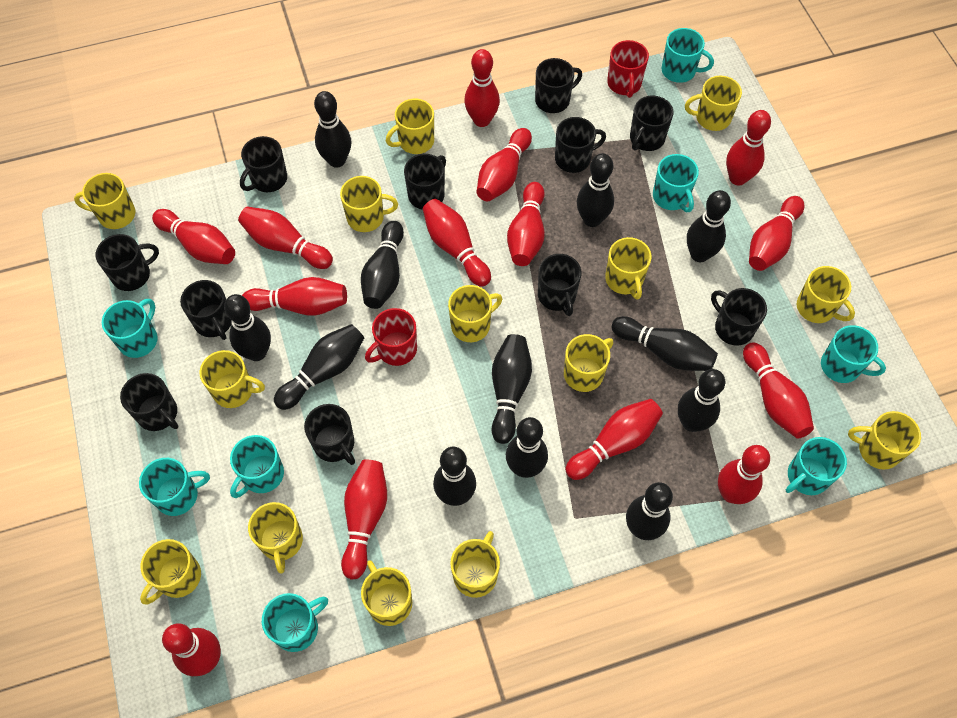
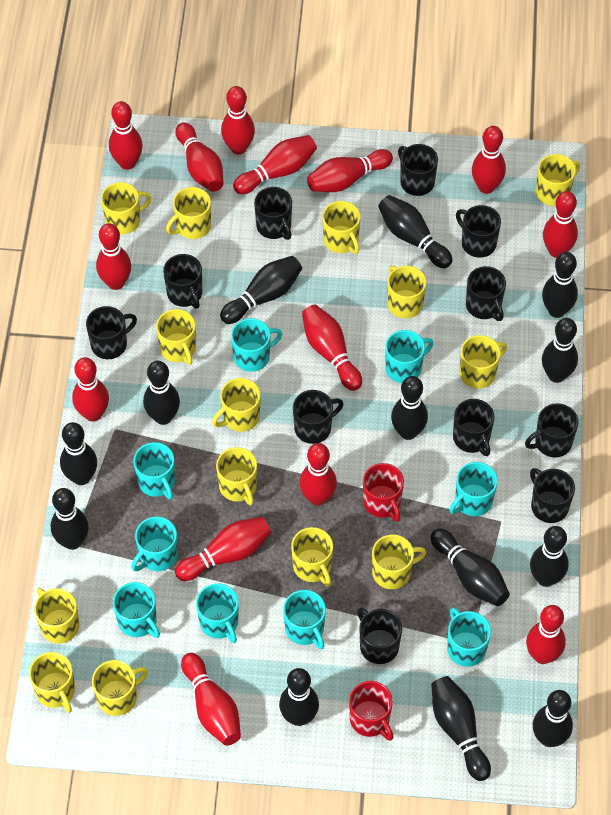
black bowling pin: [224,294,271,361] [274,324,364,410] [314,91,351,168] [361,221,404,309] [433,446,476,506] [492,334,532,444] [506,417,548,478] [577,153,614,227] [612,316,718,371] [626,482,673,540] [678,369,725,432] [687,190,731,262] = 12 -> [51,488,89,550] [60,422,97,485] [143,361,180,425] [220,256,302,324] [279,668,319,726] [378,195,453,268] [391,376,428,440] [430,528,510,606] [431,676,491,781] [530,526,569,587] [533,690,573,747] [542,252,578,318] [542,318,578,383] = 13
turquoise mug: [102,299,158,358] [139,458,210,516] [230,435,284,498] [262,593,328,652] [653,154,699,212] [662,28,714,83] [786,437,847,495] [821,325,886,383] = 8 -> [113,582,160,638] [131,517,178,571] [133,442,175,500] [196,583,239,643] [231,318,282,372] [283,590,326,649] [385,330,434,383] [447,607,491,667] [449,462,498,516] = 9

